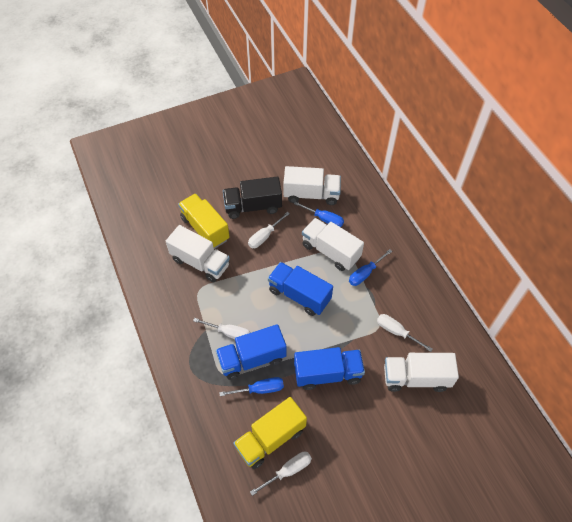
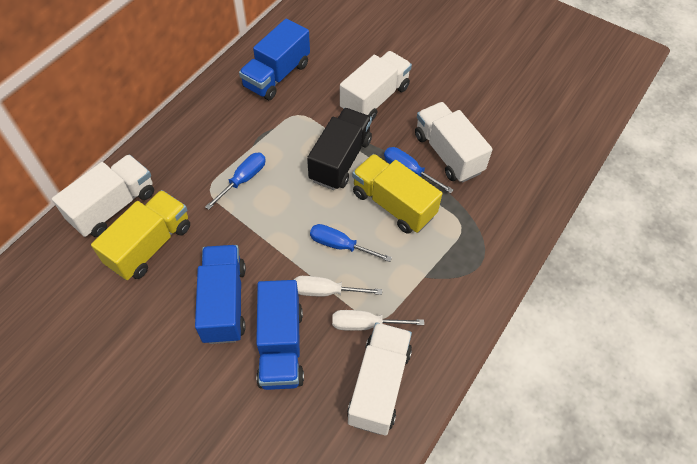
white screwdriver: [193,318,251,339] [248,212,290,248] [250,452,312,496] [377,314,433,352] = 4 -> [294,276,382,296] [332,310,424,331] = 2

